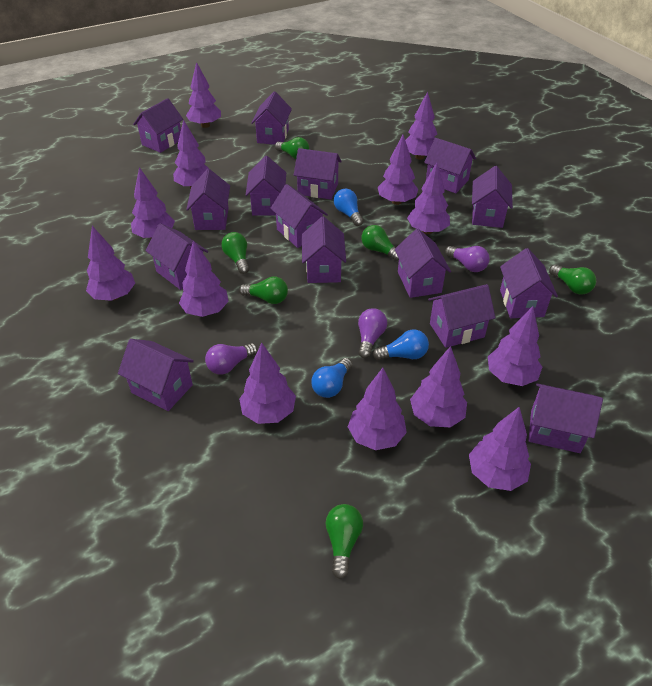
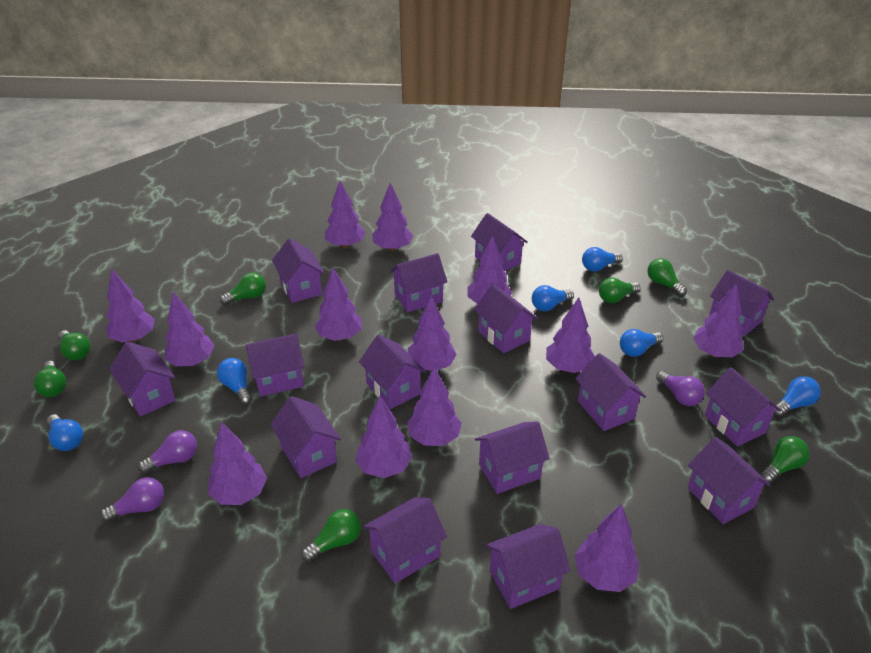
blue light bulb: [311,358,352,398] [334,189,363,226] [373,329,429,360] = 3 -> [46,414,83,451] [217,358,252,405] [532,285,574,311] [582,247,623,272] [620,329,663,357] [773,376,821,417] = 6
green light bulb: [221,232,249,274] [239,276,288,304] [275,137,309,159] [326,504,363,579] [361,225,399,261] [549,264,596,295] = 6 -> [34,361,66,397] [58,330,90,360] [220,272,266,305] [301,509,361,562] [599,278,640,303] [647,258,687,296] [760,436,810,483] = 7

